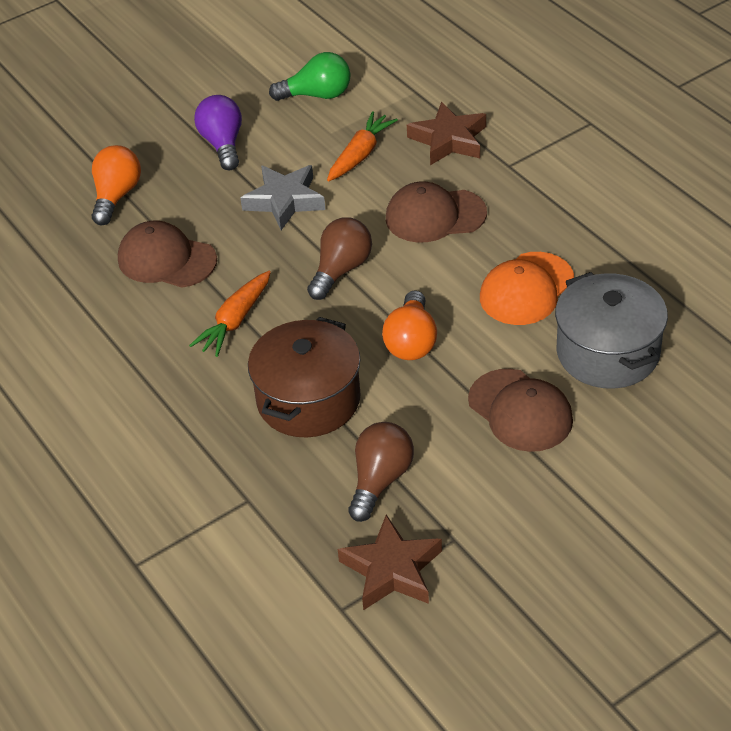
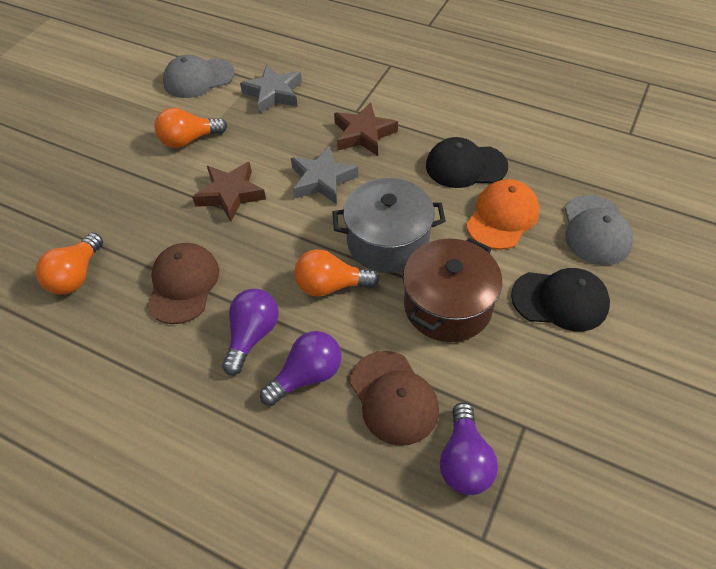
black cap: none = 0 -> [426,137,508,188] [511,268,610,331] = 2
brown cap: [118,220,217,288] [386,182,487,242] [468,369,573,452] = 3 -> [147,243,219,324] [350,351,439,446] = 2
brown light bulb: [307,217,372,300] [348,422,414,522] = 2 -> none = 0
green light bulb: [269,52,351,101] = 1 -> none = 0
grey cap: none = 0 -> [163,55,235,98] [565,195,633,265] = 2
grey star: [240,165,325,230] = 1 -> [240,64,302,113] [291,145,358,204] = 2
orange carrot: [189,271,271,357] [327,111,398,182] = 2 -> none = 0
orange light bulb: [92,145,141,225] [382,290,437,360] = 2 -> [35,233,103,294] [154,108,227,148] [294,249,379,297] = 3
purple light bulb: [194,95,242,170] = 1 -> [222,289,279,375] [260,331,341,406] [440,402,498,495] = 3

